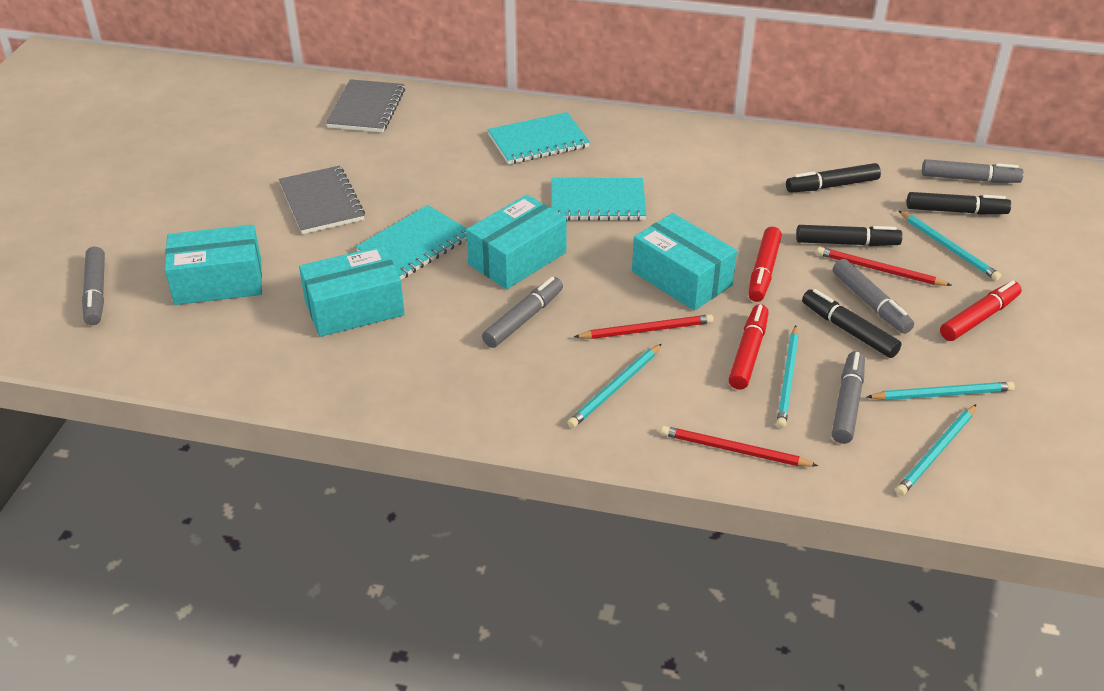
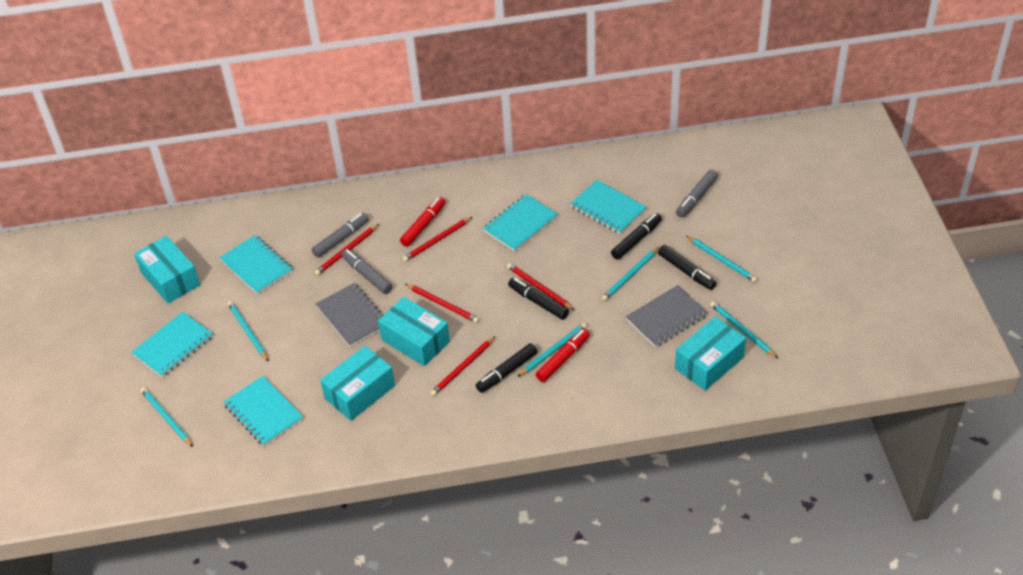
grey marker: [82,247,105,325] [482,277,563,348] [832,351,865,444] [833,259,914,334] [922,159,1024,183] = 5 -> [312,213,369,258] [342,249,392,294] [676,170,718,217] = 3
red marker: [728,304,769,390] [748,227,782,302] [940,281,1022,341] = 3 -> [400,197,446,247] [536,329,590,382] = 2
red pencil: [574,314,714,339] [661,426,818,467] [817,247,952,286] = 3 -> [314,224,379,275] [402,217,472,262] [406,284,479,323] [430,336,496,396] [507,263,574,310] = 5
turquoise notebook: [356,205,467,280] [487,112,590,165] [552,178,646,221] = 3 -> [131,312,213,377] [219,235,293,294] [224,376,303,446] [483,194,558,251] [570,180,647,234] = 5
turquoise pencil: [568,344,662,428] [776,325,799,428] [867,382,1015,400] [896,404,976,496] [899,211,1001,281] = 5 -> [141,387,193,447] [227,301,269,362] [517,323,587,377] [602,247,659,301] [686,236,757,282] [710,301,778,358] = 6

